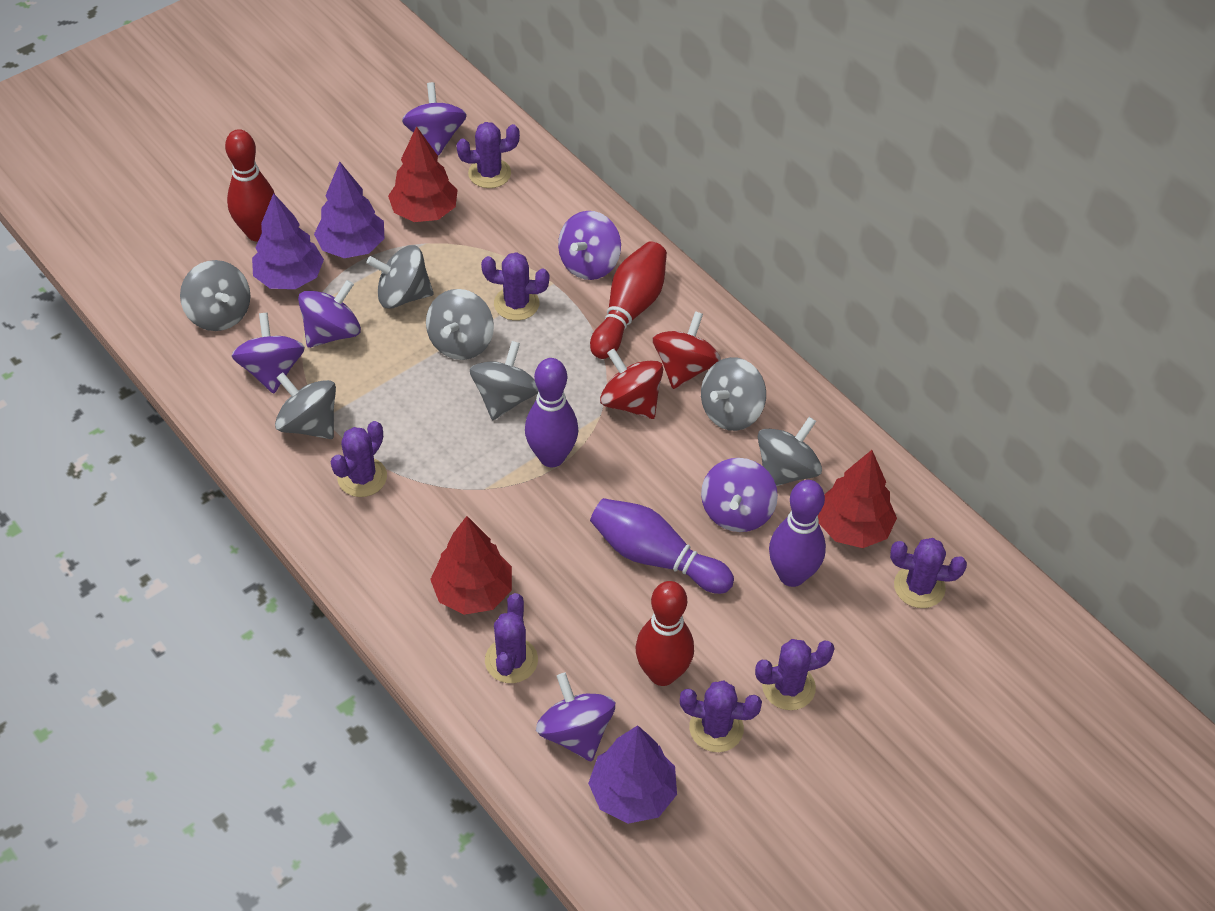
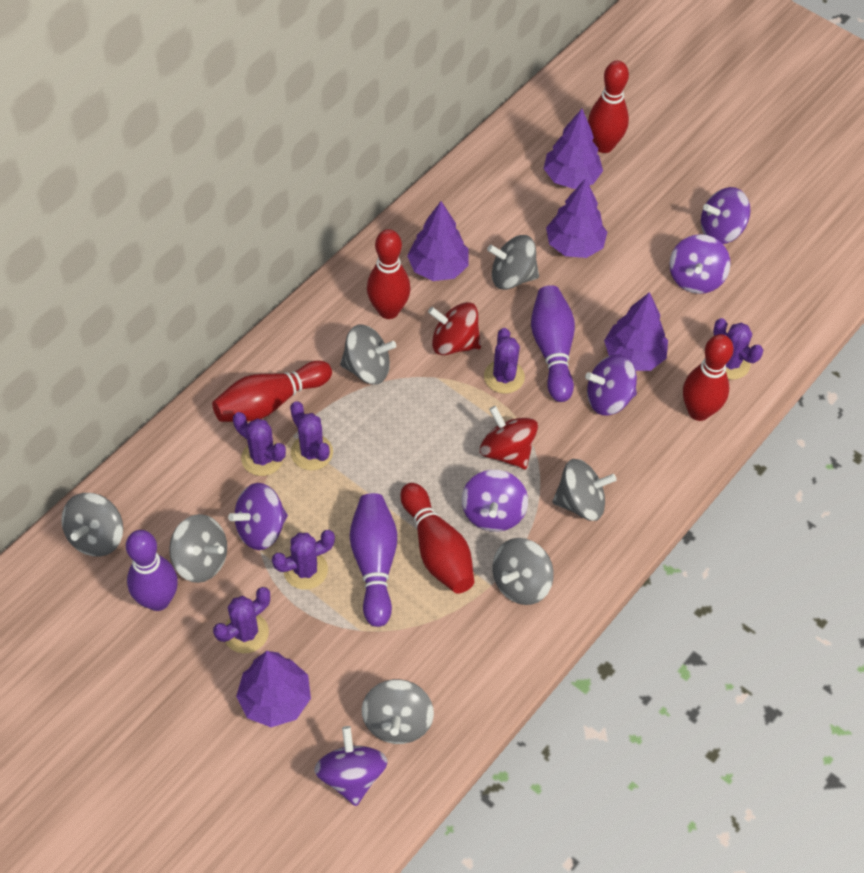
purple cactus: [331,421,387,497] [456,122,520,188] [481,252,549,321] [485,593,538,683] [680,680,762,752] [755,639,835,710] [890,538,967,608] = 7 -> [213,587,270,653] [233,412,286,476] [272,530,335,590] [290,401,333,470] [484,328,525,394] [713,318,763,379] = 6
purple tree: [252,193,324,289] [314,162,384,258] [588,725,677,824] = 3 -> [236,651,311,727] [407,201,469,281] [544,109,603,189] [546,178,607,258] [604,292,668,371] = 5
red bowling pin: [225,129,275,241] [590,241,667,359] [636,581,694,686] = 3 -> [212,361,332,422] [367,229,411,319] [400,483,474,594] [588,61,629,153] [683,334,733,421] = 5
red tree: [388,126,458,222] [430,516,512,615] [818,450,897,548] = 3 -> none = 0

